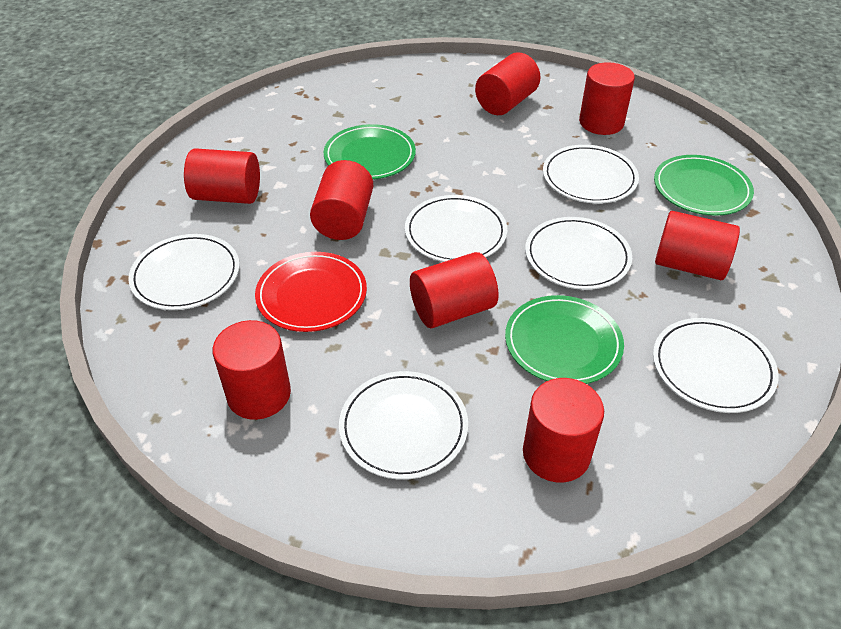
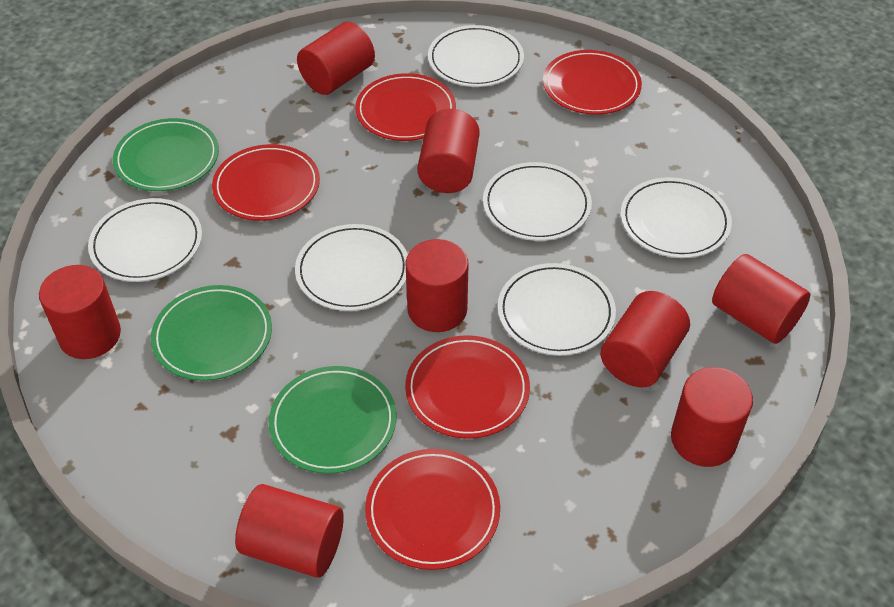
red plate: [255,252,367,332] = 1 -> [212,144,320,221] [355,73,456,141] [365,449,500,570] [405,335,530,439] [543,50,642,115] = 5

